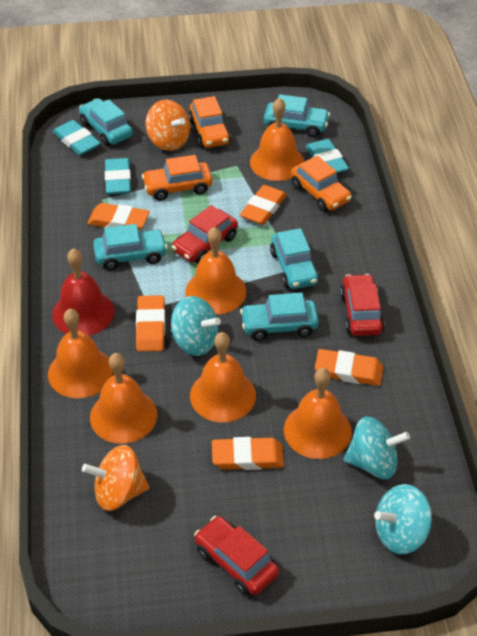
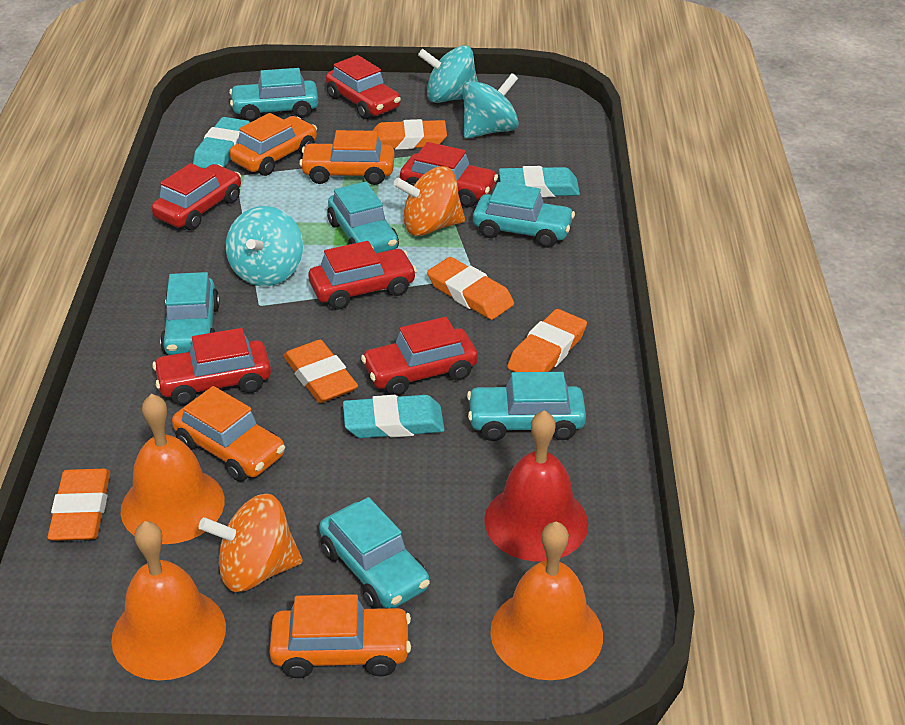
orange bell: [48,309,113,398] [90,353,157,444] [185,227,247,315] [190,332,256,422] [250,98,305,181] [284,368,352,459] = 6 -> [111,521,226,681] [121,394,225,544] [490,521,603,680] = 3
orange car: [142,155,212,201] [188,96,231,148] [291,156,352,212] = 3 -> [172,386,285,482] [229,113,317,176] [269,594,411,678] [299,130,394,185] = 4
red car: [172,205,238,264] [194,516,279,596] [340,274,385,336] = 3 -> [152,163,241,230] [152,328,271,405] [308,241,417,310] [326,55,401,119] [361,317,478,396] [400,142,498,207] = 6
turquoise car: [79,98,133,146] [93,224,168,270] [240,292,319,341] [264,94,330,137] [270,228,319,289] = 5 -> [160,272,220,355] [229,68,318,122] [319,497,430,609] [327,182,399,253] [467,372,586,441] [473,182,575,248] = 6

